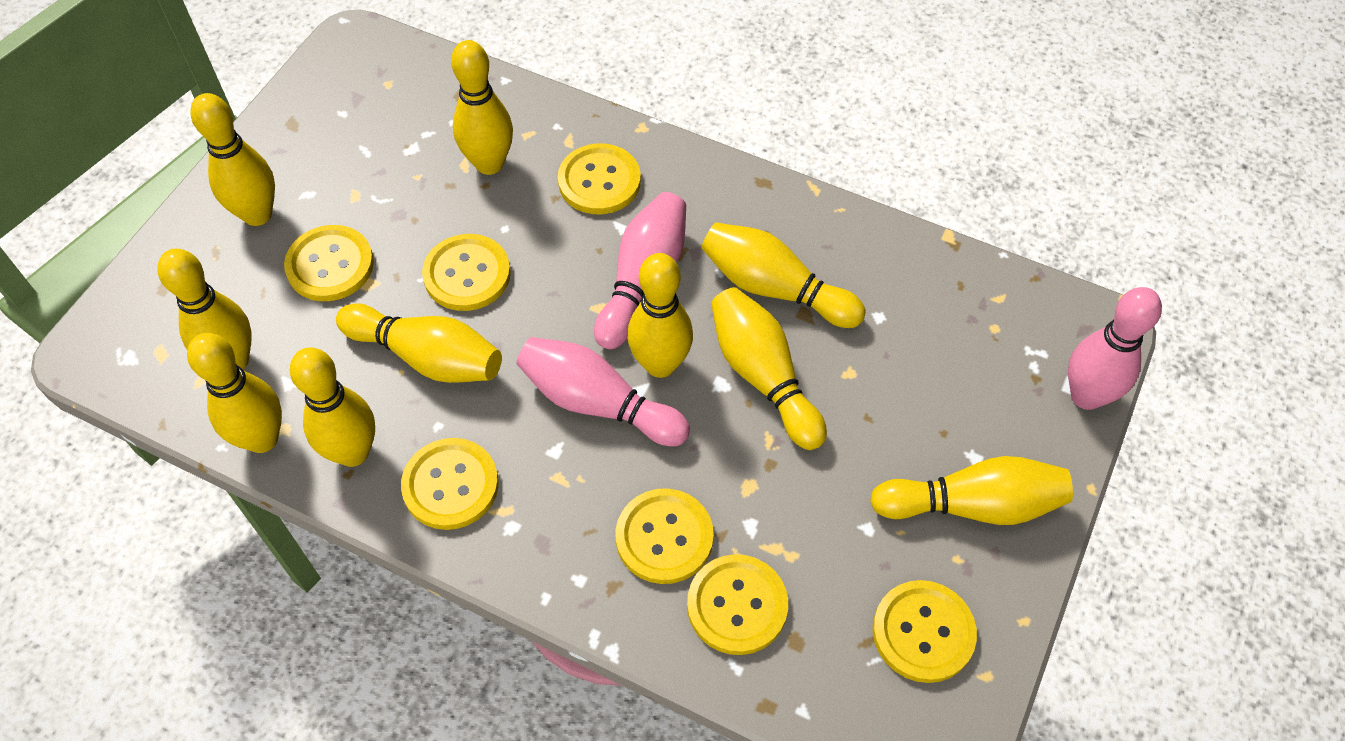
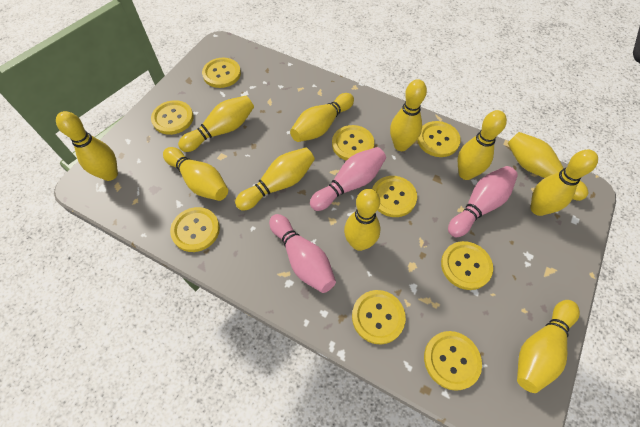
yellow bowling pin: [157,249,252,369] [187,333,282,453] [190,93,275,226] [290,347,375,467] [336,303,502,383] [451,40,513,175] [627,253,693,378] [701,222,866,328] [711,287,827,450] [870,456,1073,525] = 10 -> [56,111,118,181] [163,147,228,201] [178,96,254,152] [235,147,315,211] [290,93,354,142] [344,189,380,251] [390,79,427,151] [458,110,507,180] [508,132,589,201] [517,300,580,393] [530,150,598,216] = 11
yellow button: [284,225,374,301] [401,438,499,530] [422,234,511,311] [558,143,641,214] [615,488,714,584] [687,554,788,655] [873,580,977,683] = 7 -> [151,100,194,135] [170,207,220,252] [202,58,241,88] [332,125,374,161] [352,290,406,344] [372,176,417,217] [417,121,461,157] [424,331,482,391] [441,241,493,290] = 9

